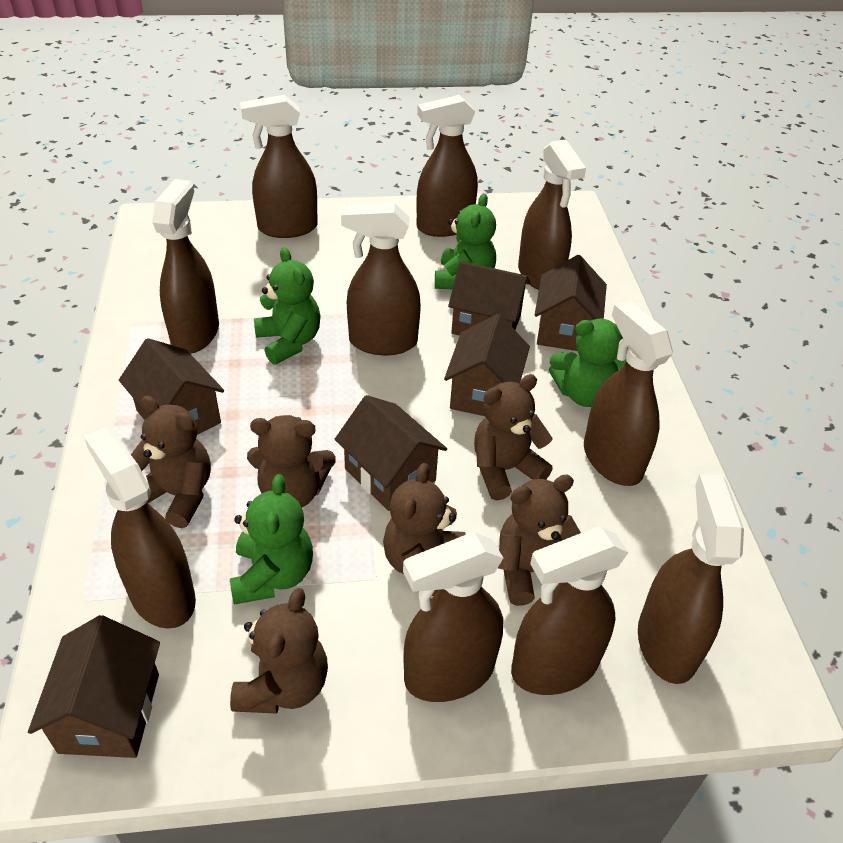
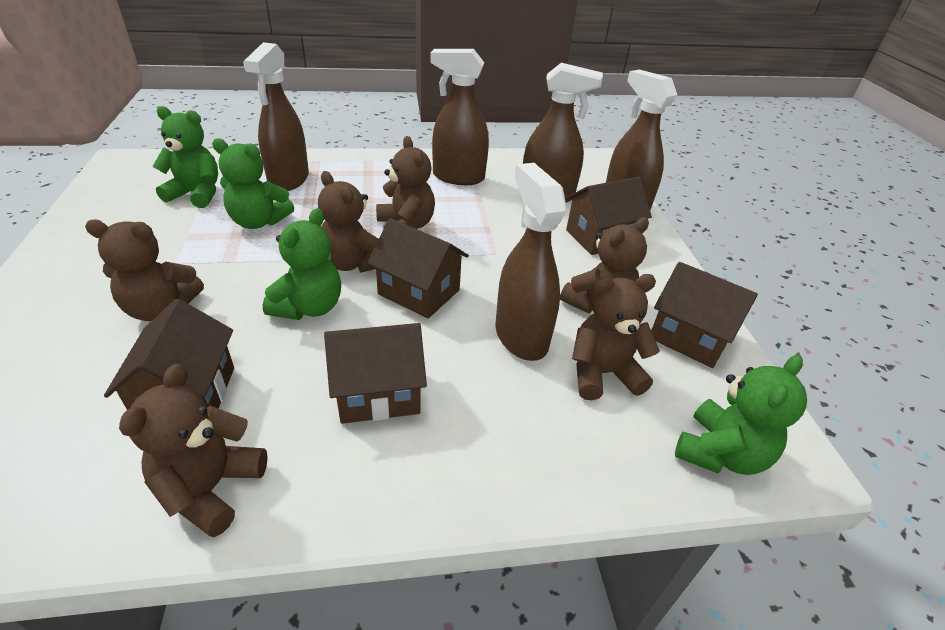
brown house: [28,615,160,758] [119,338,224,435] [335,395,447,511] [444,314,530,416] [448,261,530,336] [535,255,607,351] = 6 -> [104,299,234,410] [324,323,427,424] [367,218,469,318] [566,177,652,255] [651,262,758,368] = 5
brown spray bottle: [83,427,196,629] [152,179,219,354] [240,95,318,238] [341,203,421,355] [403,533,503,702] [416,95,478,237] [511,527,629,695] [518,140,586,290] [584,300,673,486] [638,474,744,684] = 10 -> [243,42,309,191] [430,49,489,185] [495,163,567,361] [523,63,603,203] [606,70,677,210] = 5

